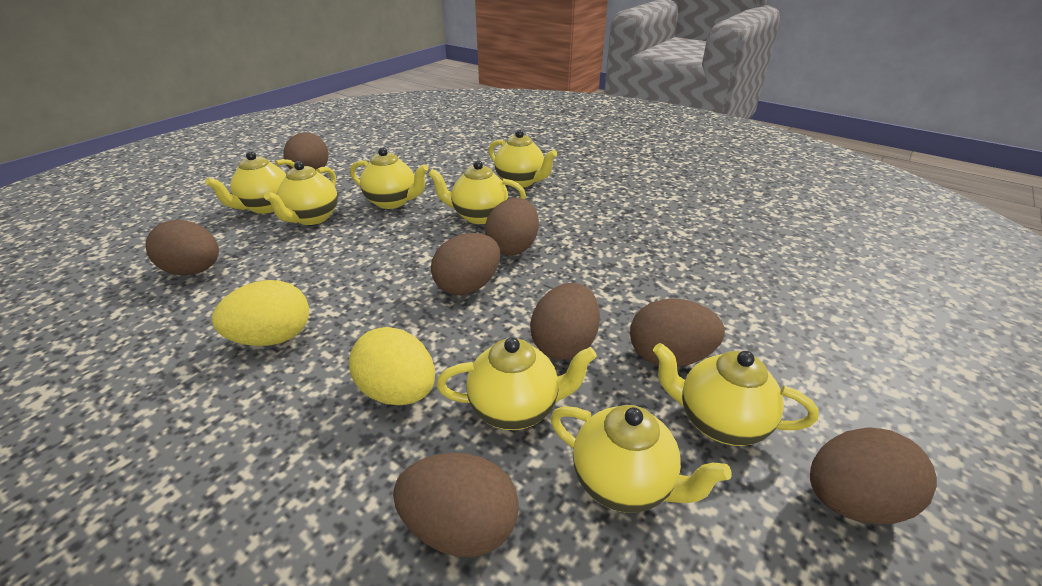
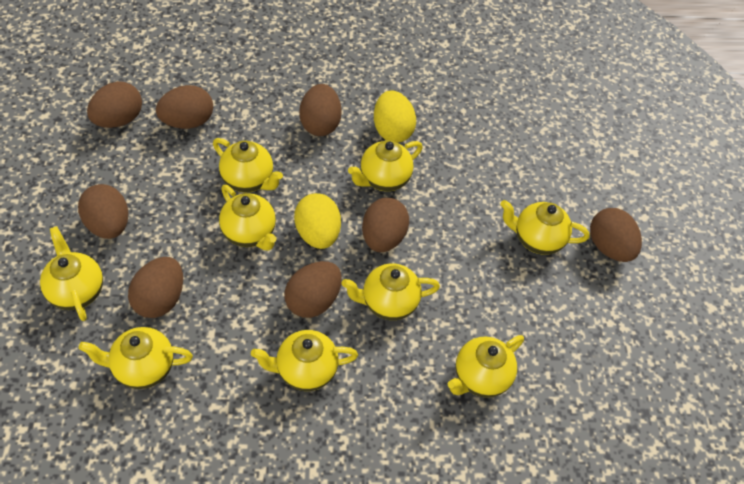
yellow teapot: [205,151,295,214] [264,161,338,225] [350,147,428,209] [428,160,526,224] [436,337,597,430] [489,130,557,187] [550,405,732,513] [653,343,818,446] = 8 -> [40,226,103,321] [79,327,193,389] [213,138,283,192] [219,185,277,251] [251,330,358,391] [341,263,440,320] [348,140,423,191] [448,335,524,398] [500,200,589,255] = 9

